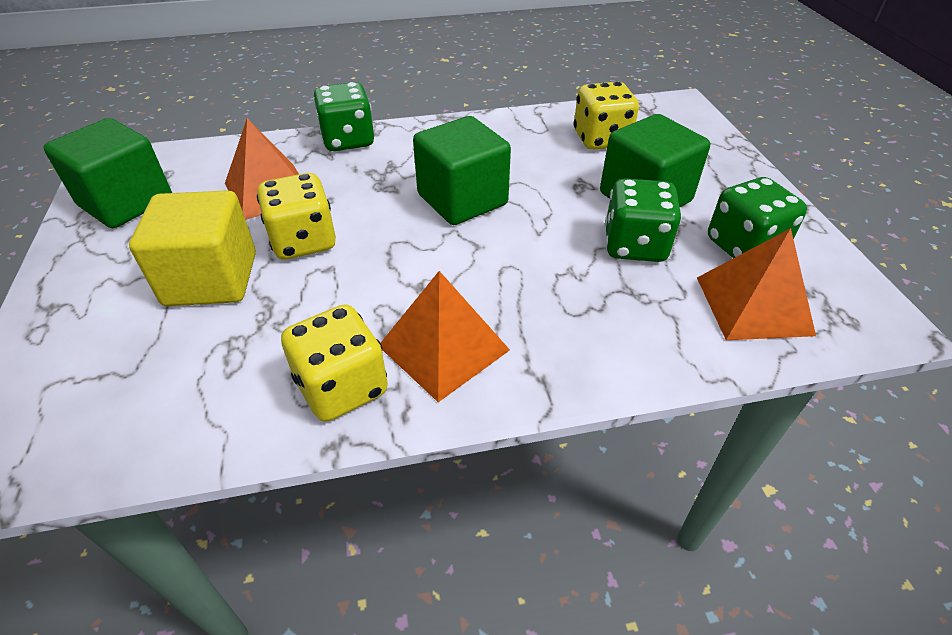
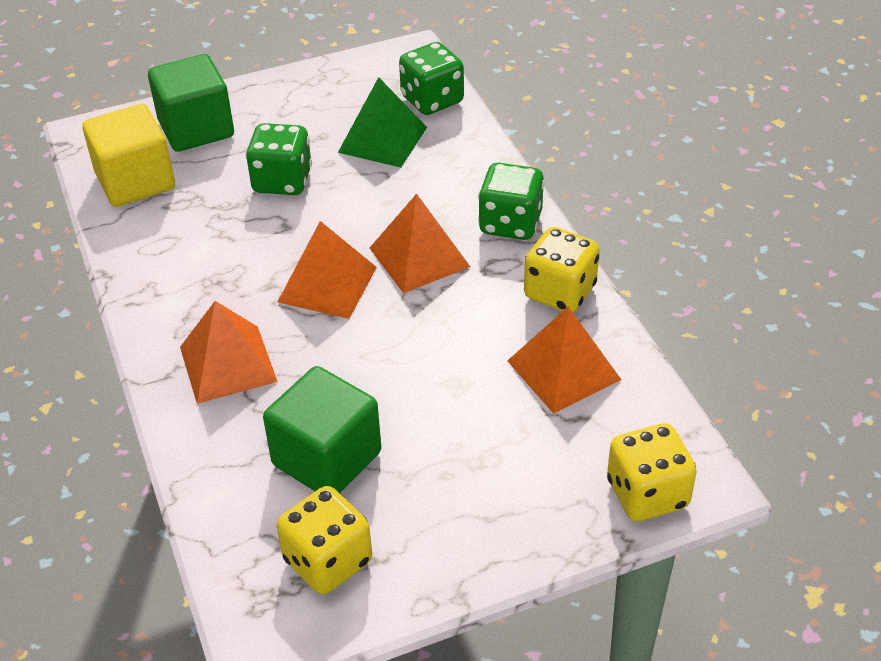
green cube: [43,118,172,228] [413,116,511,225] [600,114,710,207] = 3 -> [148,54,234,152] [263,366,381,493] = 2
green pyramid: none = 0 -> [338,77,427,168] = 1
orange pyramid: [225,118,299,220] [381,271,510,402] [697,228,816,340] = 3 -> [180,301,278,404] [278,221,377,319] [370,194,470,293] [507,307,621,414] = 4

